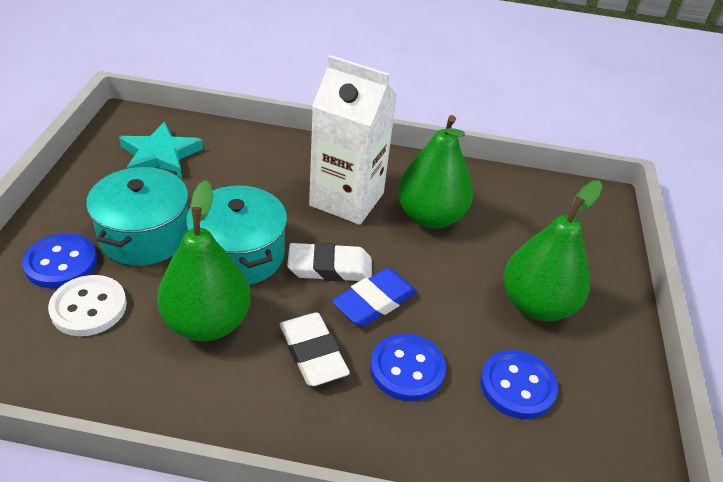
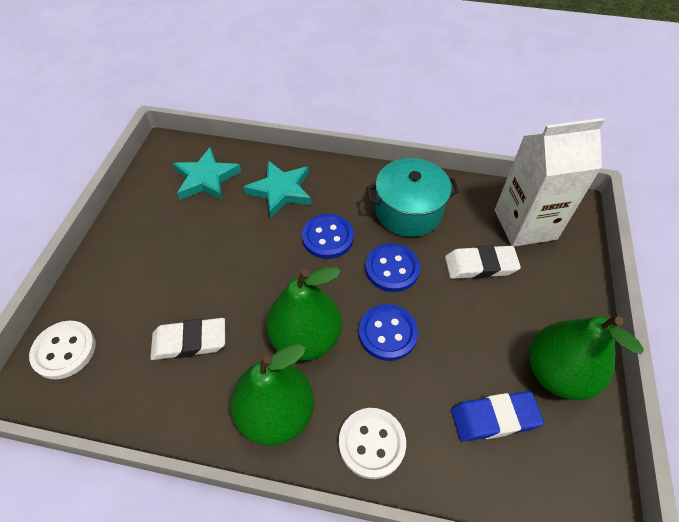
turquoise pot: [86,167,189,266] [186,185,287,285] = 2 -> [366,158,459,237] = 1
turquoise star: [119,122,203,178] = 1 -> [173,147,241,201] [243,161,311,217] = 2
white button: [48,275,127,336] = 1 -> [29,321,96,379] [339,408,406,479] = 2

